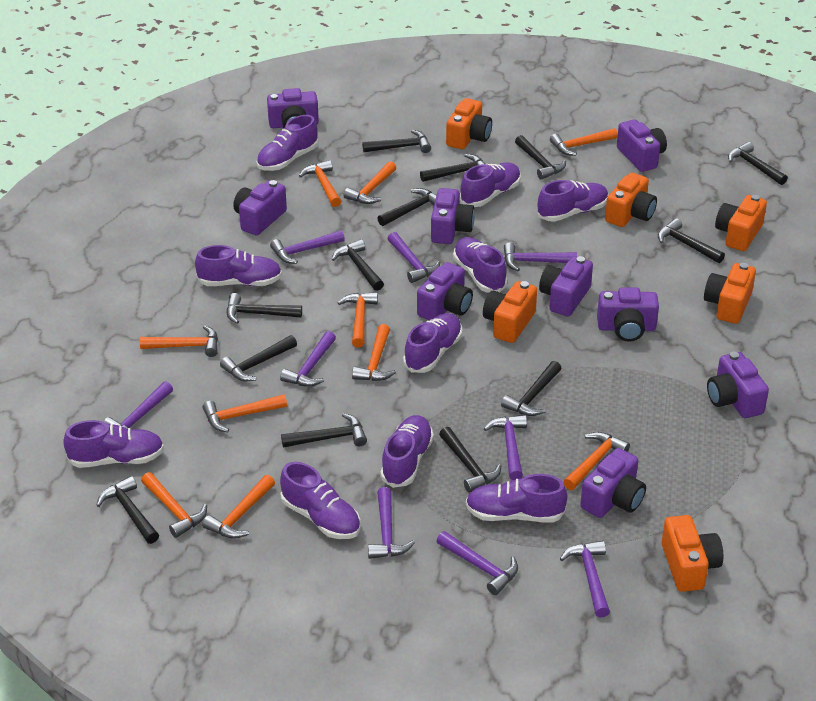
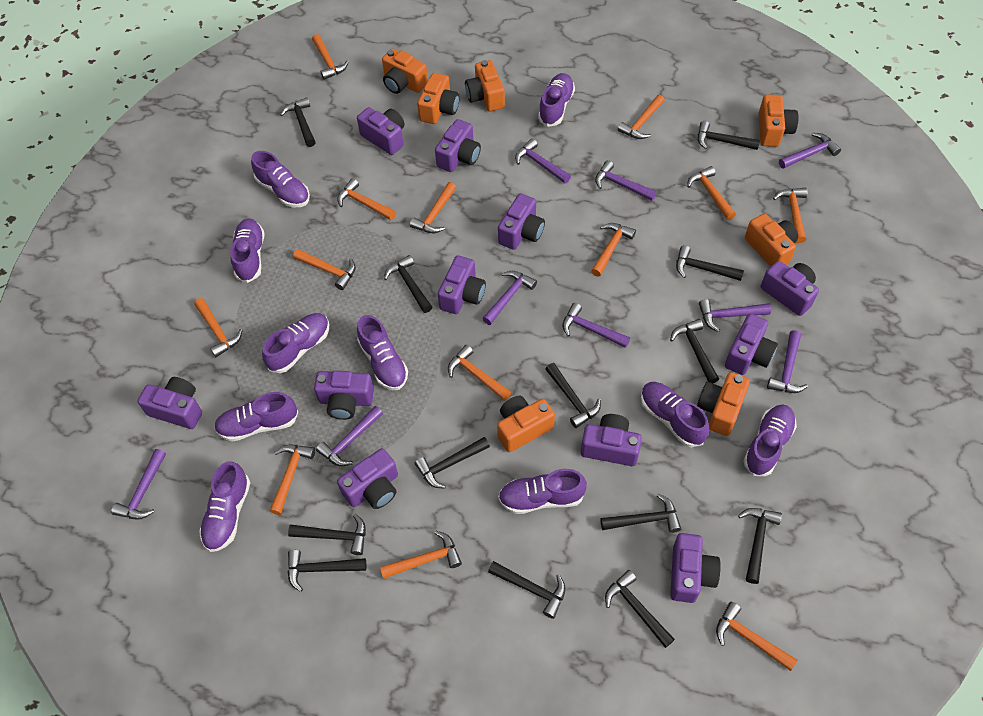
orange camera: [446,98,492,149] [483,281,537,343] [605,173,657,227] [661,515,723,592] [704,263,756,324] [715,195,767,251] = 6 -> [382,49,428,94] [417,73,459,124] [465,60,505,111] [497,396,555,452] [697,372,750,436] [745,214,798,267] [758,94,798,147] = 7
orange hammer: [140,325,218,357] [141,472,207,538] [202,475,275,539] [203,394,287,432] [299,160,341,207] [338,292,378,348] [343,161,396,204] [352,324,396,381] [550,128,618,156] [563,432,630,490] = 10 -> [194,298,243,357] [270,445,315,515] [293,249,356,290] [312,34,349,80] [337,178,396,220] [380,531,462,579] [410,182,456,233] [448,345,511,401] [591,223,636,277] [618,95,665,139] [687,166,736,220] [716,602,797,671] [773,188,808,243] = 13
purple camera: [233,180,287,235] [267,88,319,128] [417,262,473,321] [431,188,475,244] [539,256,593,317] [580,448,646,518] [597,287,659,342] [617,119,667,172] [707,352,769,418] = 9 -> [137,377,202,429] [314,371,374,420] [337,448,398,509] [357,107,404,155] [435,119,481,172] [438,255,486,314] [498,193,545,250] [581,414,642,466] [670,533,721,603] [725,314,778,375] [761,261,819,316] = 11

